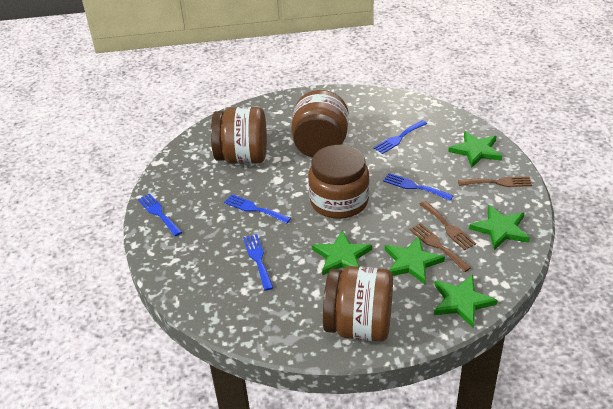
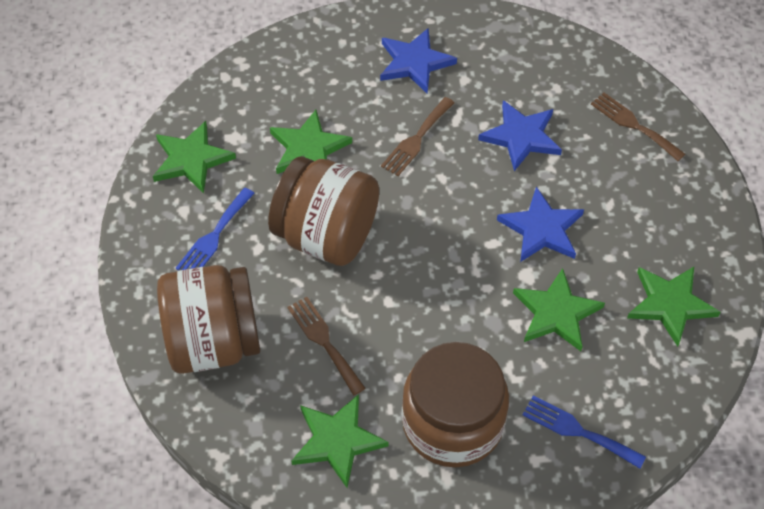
blue fork: [138,193,182,236] [224,194,291,224] [243,234,273,291] [373,120,427,154] [383,173,453,201] = 5 -> [176,188,255,270] [523,396,646,469] = 2
blue star: none = 0 -> [380,28,457,93] [478,100,562,171] [497,187,584,262] = 3
brown jar: [211,107,267,164] [291,90,349,158] [308,145,370,219] [323,266,393,342] = 4 -> [157,265,260,374] [268,156,379,266] [402,342,509,467] = 3

